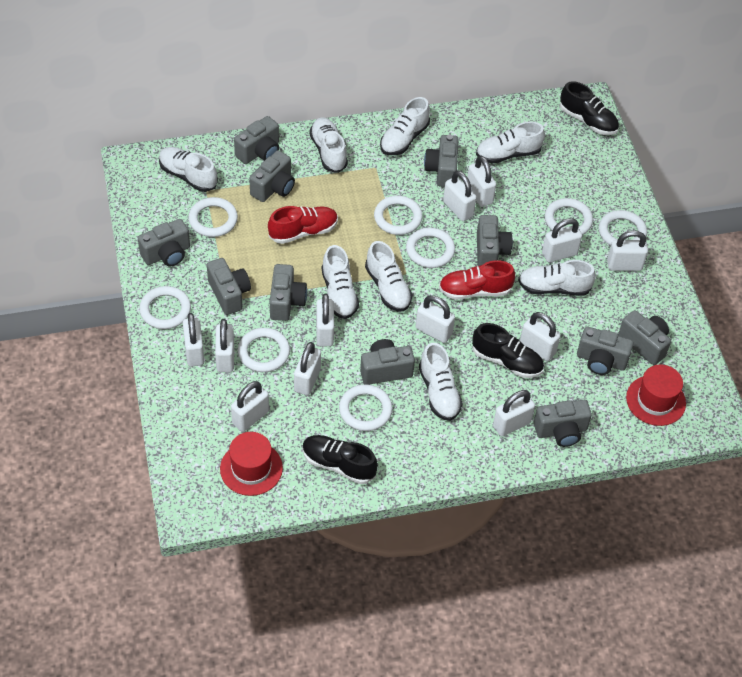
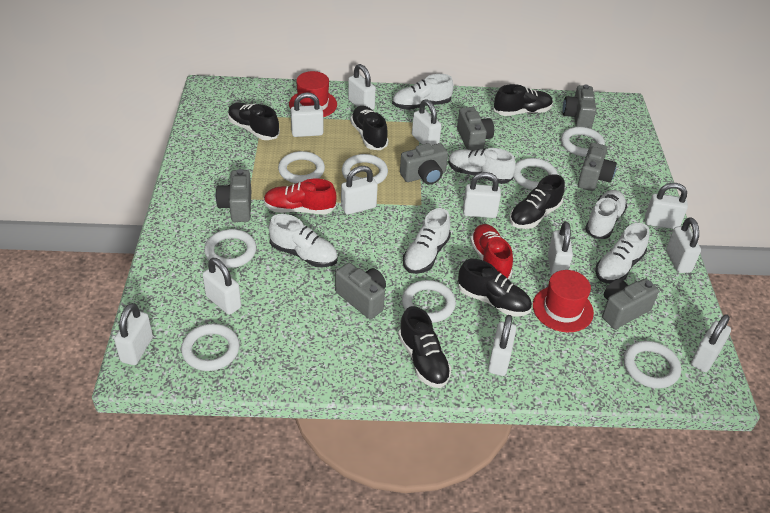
black shoe: [302,435,378,484] [472,323,544,378] [560,81,619,135] = 3 -> [228,103,280,140] [350,106,389,150] [398,306,452,388] [458,259,532,317] [494,84,553,116] [510,174,565,229] = 6
grey camera: [138,219,190,267] [207,258,251,315] [234,116,279,164] [249,150,295,202] [270,264,307,321] [360,339,415,385] [424,135,459,187] [477,215,513,266] [534,400,592,447] [577,327,634,375] [618,310,671,365] = 11 -> [216,169,251,222] [335,263,386,319] [400,143,448,185] [457,107,494,151] [562,84,596,129] [578,142,617,191] [602,278,659,329] = 7
white shoe: [159,147,218,192] [309,117,348,173] [321,245,359,319] [365,241,413,312] [380,97,430,155] [419,343,463,421] [476,122,545,164] [518,260,596,296] = 8 -> [269,214,338,267] [392,74,454,110] [403,208,451,274] [448,148,516,184] [585,190,627,239] [595,223,649,284] = 6

